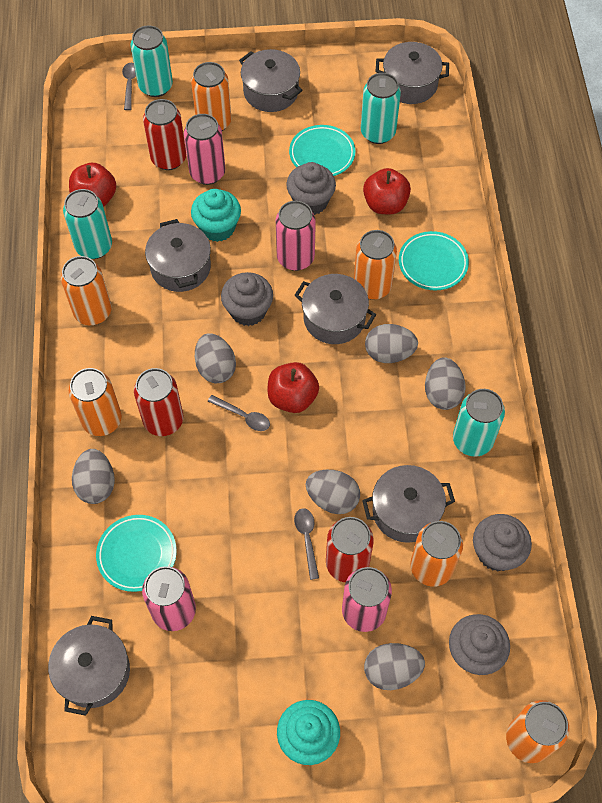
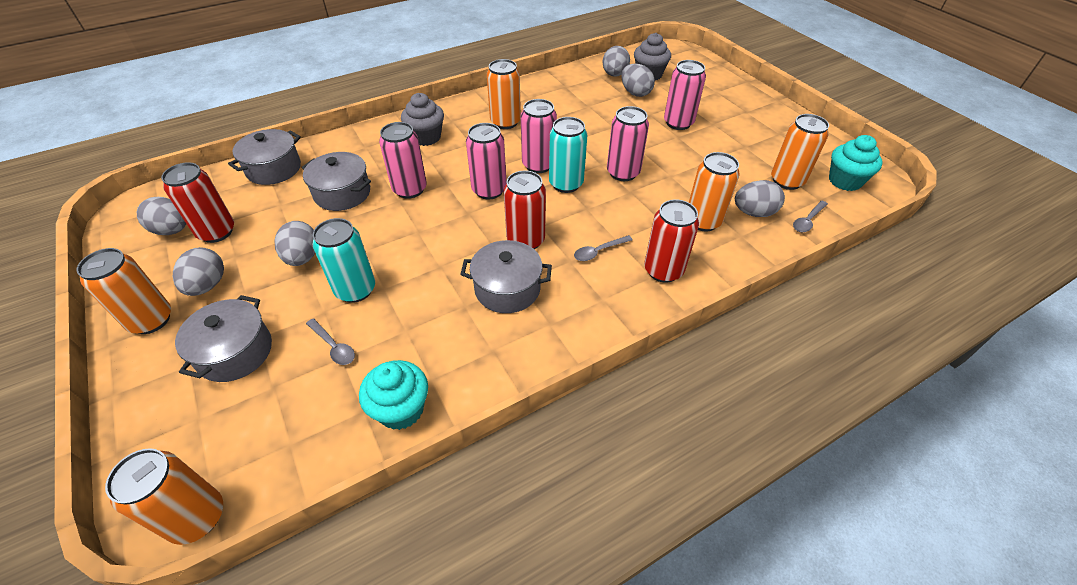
grey cupcake: [221,272,273,326] [286,162,336,215] [449,614,510,675] [473,514,532,572] = 4 -> [401,93,444,146] [634,33,671,81] = 2
grey pot: [48,616,130,716] [145,219,211,292] [239,49,303,112] [294,274,376,344] [362,465,455,543] [376,42,449,104] = 6 -> [175,295,272,382] [228,129,301,185] [302,152,371,211] [460,240,552,313] = 4
orange can: [61,256,112,325] [69,368,122,436] [191,62,232,131] [354,230,397,300] [410,521,463,587] [506,700,569,763] = 6 -> [76,248,171,334] [105,448,223,545] [487,59,521,129] [689,152,740,232] [771,114,829,190] = 5
pink can: [142,566,196,631] [184,114,225,185] [276,201,316,271] [342,567,392,632] = 4 -> [379,122,427,199] [466,123,507,199] [521,99,557,173] [607,106,649,181] [664,60,706,130] = 5
red apple: [69,163,116,207] [268,362,319,413] [363,168,411,214] = 3 -> none = 0
turquoise can: [63,189,112,259] [131,25,173,97] [361,73,401,144] [453,389,505,457] = 4 -> [313,218,375,303] [549,117,587,193] = 2
turquoise plate: [96,515,177,592] [289,125,355,176] [399,231,469,290] = 3 -> none = 0

